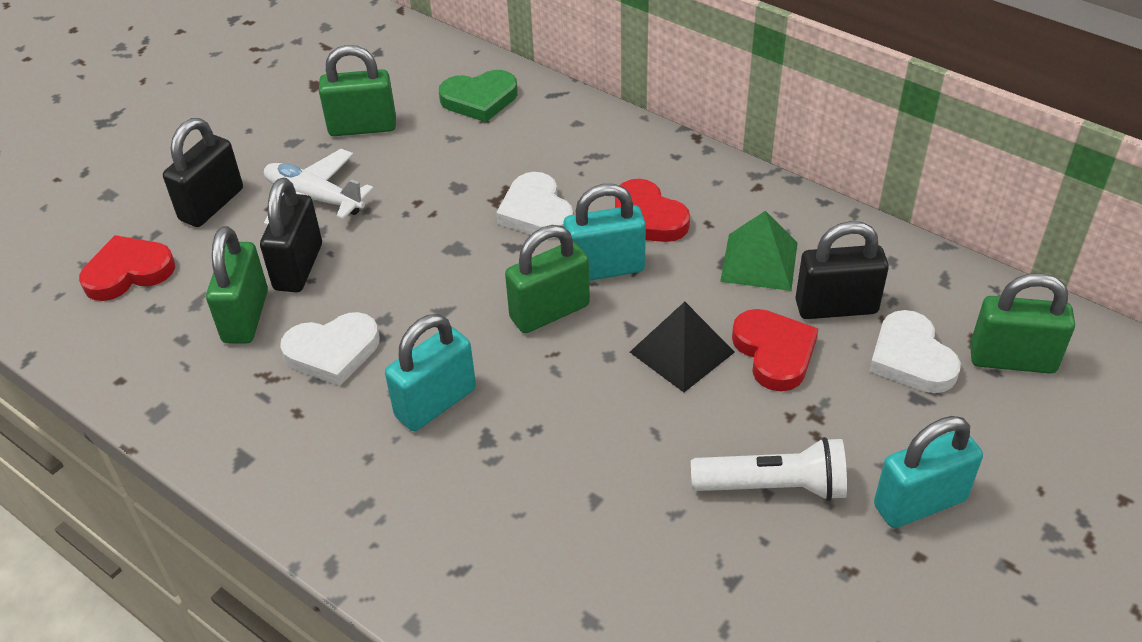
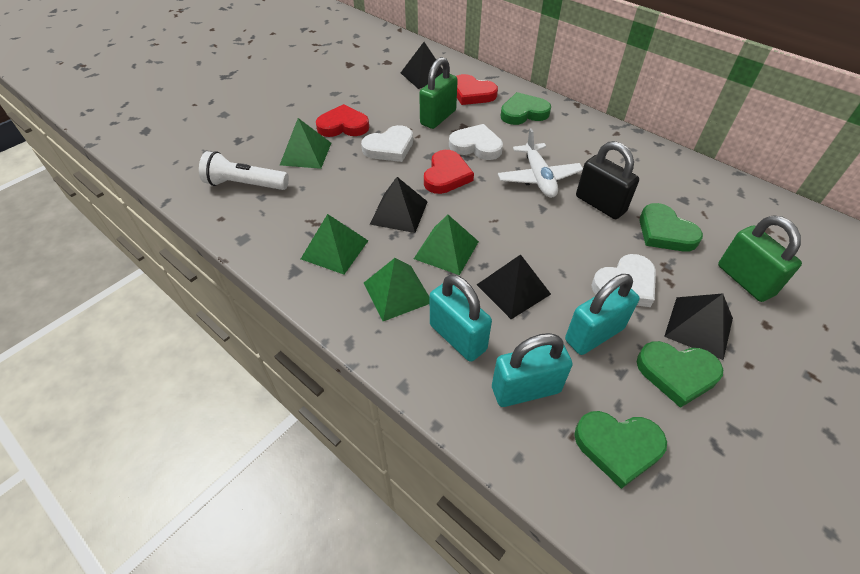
black padlock: [163,118,243,227] [260,178,322,292] [795,221,889,319] = 3 -> [576,141,639,219] = 1
black pyramid: [630,302,735,392] = 1 -> [370,177,428,233] [401,42,443,89] [477,254,551,319] [664,293,733,360] = 4
green heart: [439,70,518,122] = 1 -> [501,92,551,125] [574,411,667,489] [637,341,723,408] [639,203,703,252] = 4
green padlock: [206,226,268,344] [319,45,396,136] [505,225,590,333] [970,273,1075,374] = 4 -> [419,57,458,129] [718,215,802,302] = 2
green pyramid: [720,211,798,291] = 1 -> [280,118,331,169] [301,214,368,274] [364,258,430,321] [414,215,479,275] = 4

